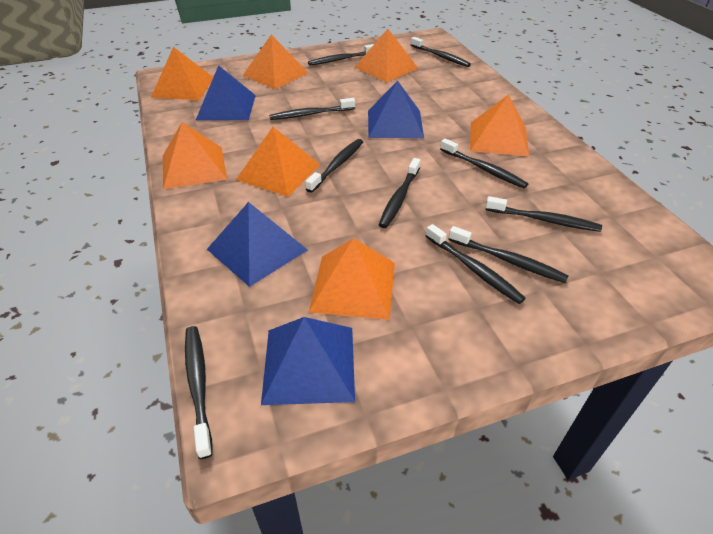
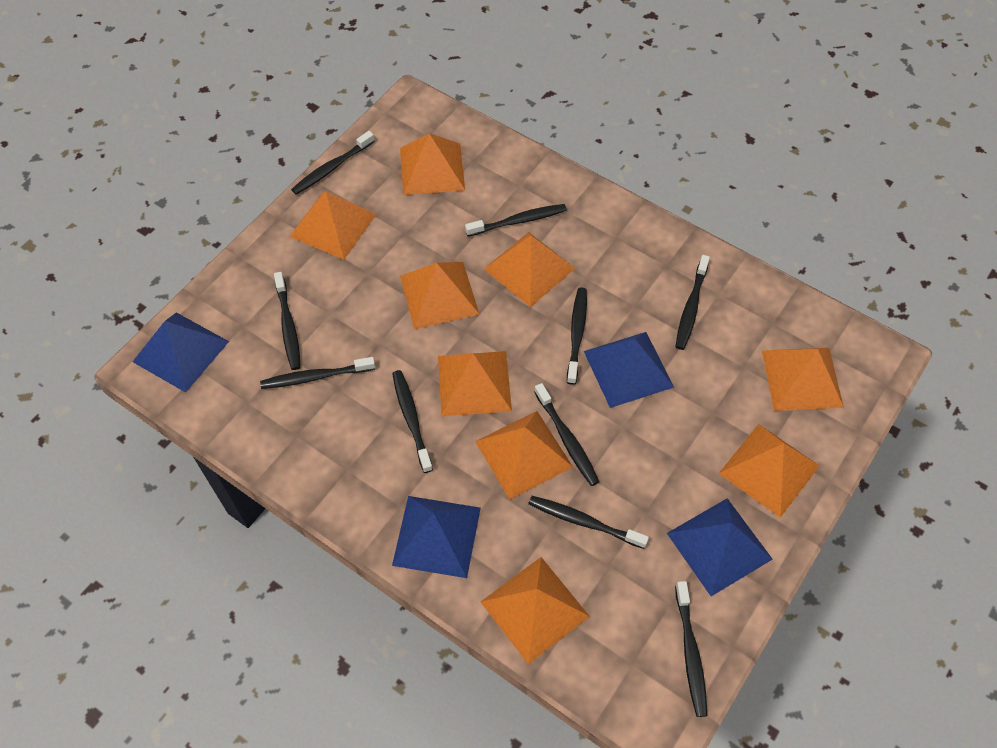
orange pyramid: [151,47,213,100] [163,122,227,189] [236,127,320,197] [243,35,308,89] [309,238,395,320] [354,29,418,82] [470,95,529,156] = 7 -> [289,191,377,260] [400,133,465,195] [400,262,480,329] [438,351,512,416] [475,411,573,499] [481,557,590,664] [484,232,575,307] [718,424,819,518] [762,348,844,411] = 9

